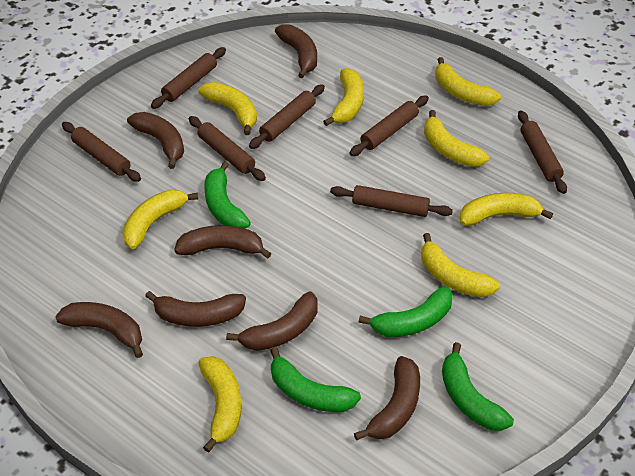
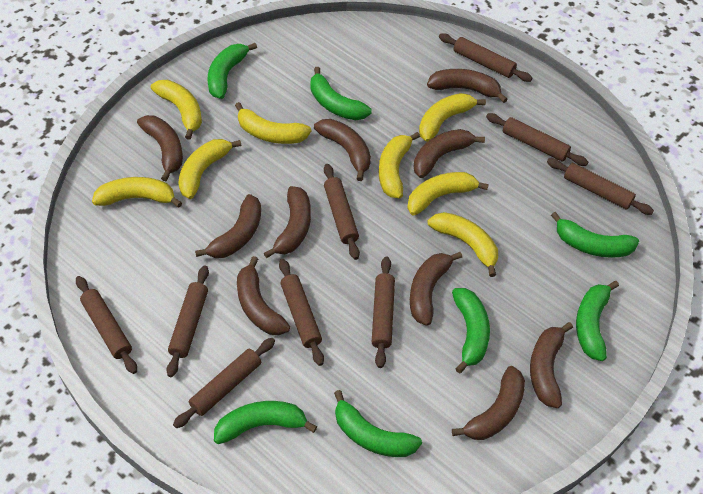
brown banana: [55,302,143,358] [127,112,184,169] [145,291,246,327] [174,225,272,259] [226,292,318,351] [275,24,317,78] [354,356,420,440] = 7 -> [137,115,183,181] [195,194,261,258] [237,256,290,335] [264,186,311,258] [314,119,371,181] [410,252,462,326] [414,129,485,178] [427,69,508,103] [452,366,525,440] [530,322,573,408] = 10
brown rolling pin: [62,122,141,182] [151,47,226,109] [189,116,266,181] [249,84,325,149] [330,185,453,217] [349,96,429,156] [518,110,567,194] = 7 -> [76,276,137,374] [166,265,209,377] [173,338,275,428] [279,259,324,366] [324,164,360,260] [372,256,395,368] [439,33,532,82] [486,113,588,166] [547,158,654,215] = 9
green banana: [204,161,251,228] [270,347,361,412] [359,286,453,337] [442,342,514,431] = 4 -> [207,43,257,99] [214,401,317,444] [310,67,372,120] [334,390,422,457] [452,288,490,374] [551,212,639,258] [576,281,619,361] = 7

